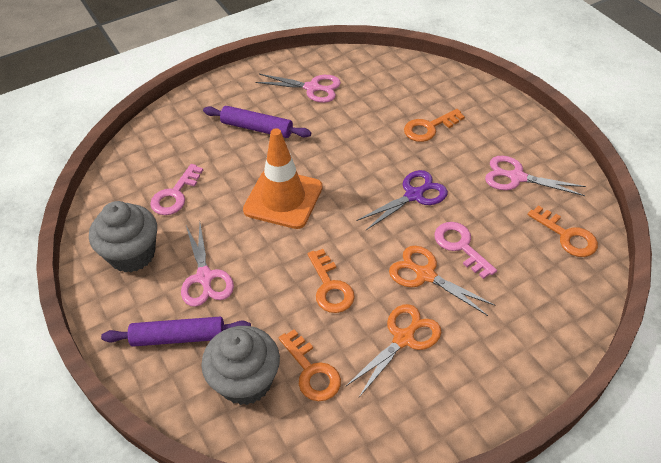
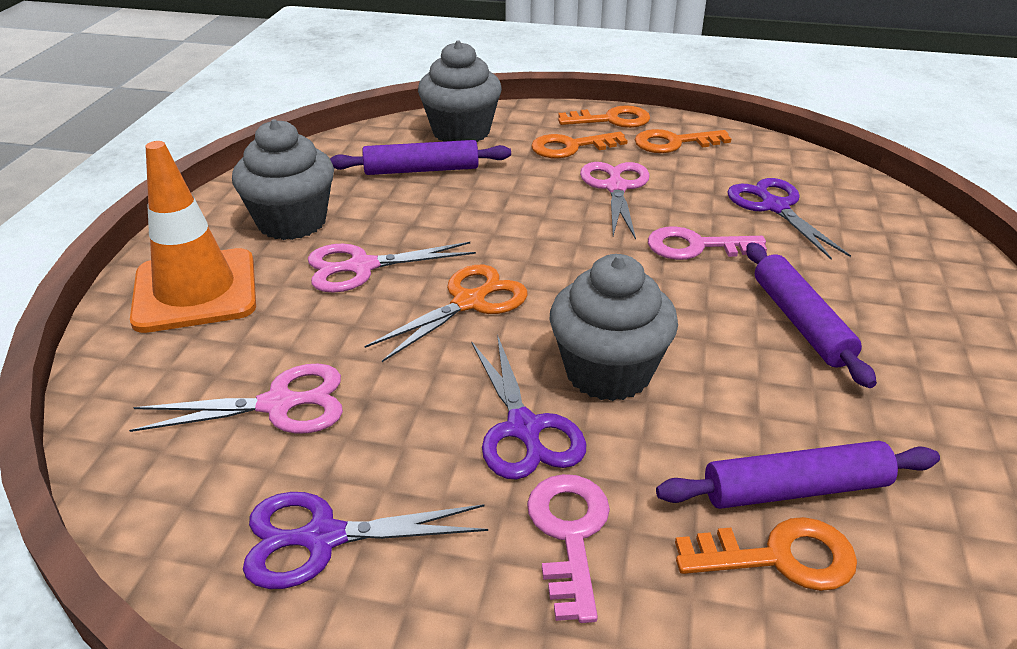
grey cupcake: [89,201,157,272] [201,326,280,405] = 2 -> [232,119,334,240] [418,40,502,142] [550,254,678,401] = 3
orange scissors: [345,304,441,397] [389,246,495,316] = 2 -> [365,265,528,362] = 1
purple rolling pin: [101,317,251,347] [203,106,311,138] = 2 -> [330,140,511,175] [656,441,940,509] [746,243,877,388] = 3
purple scissors: [357,170,448,230] = 1 -> [243,492,488,589] [472,335,586,480] [727,178,851,260] = 3

